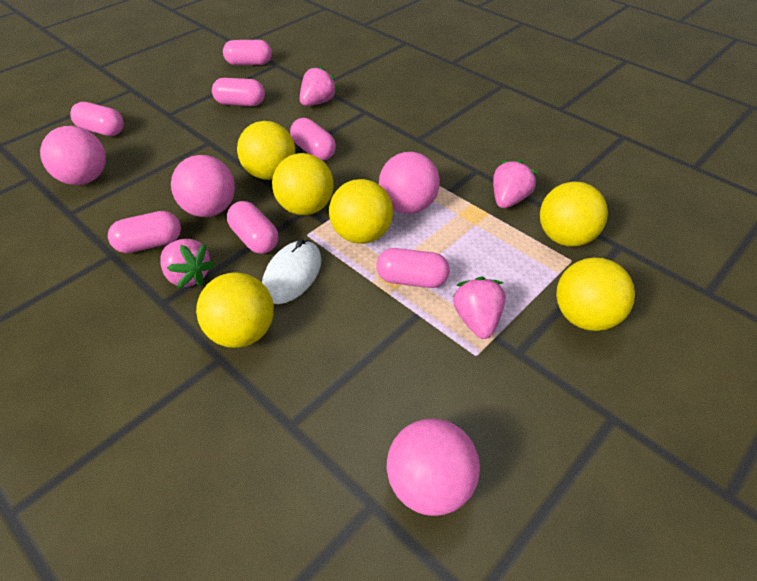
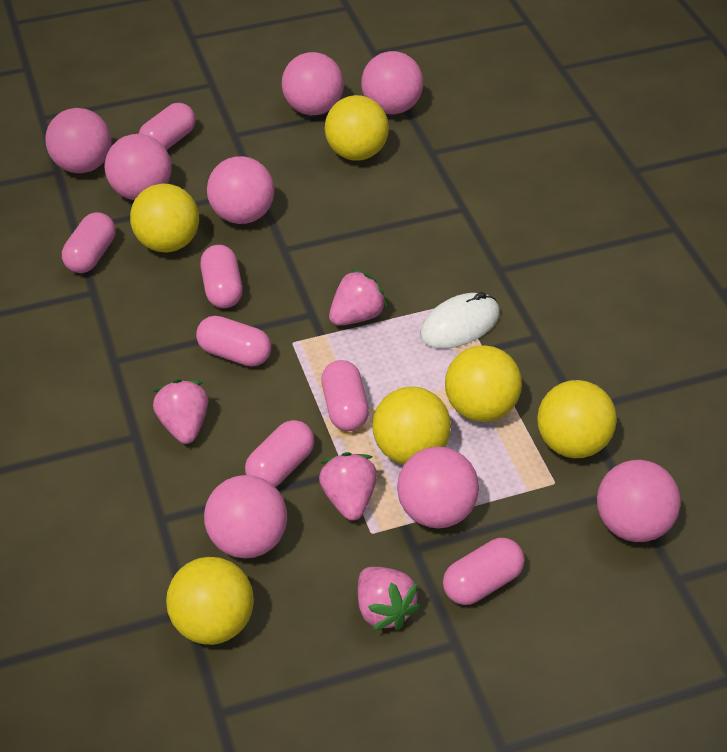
pink ball: [40,126,106,185] [171,155,235,217] [379,152,440,214] [387,419,480,516] = 4 -> [45,108,111,173] [105,134,172,200] [204,475,287,558] [207,156,274,224] [282,52,344,115] [361,51,423,114] [397,446,479,529] [597,460,681,542] = 8

